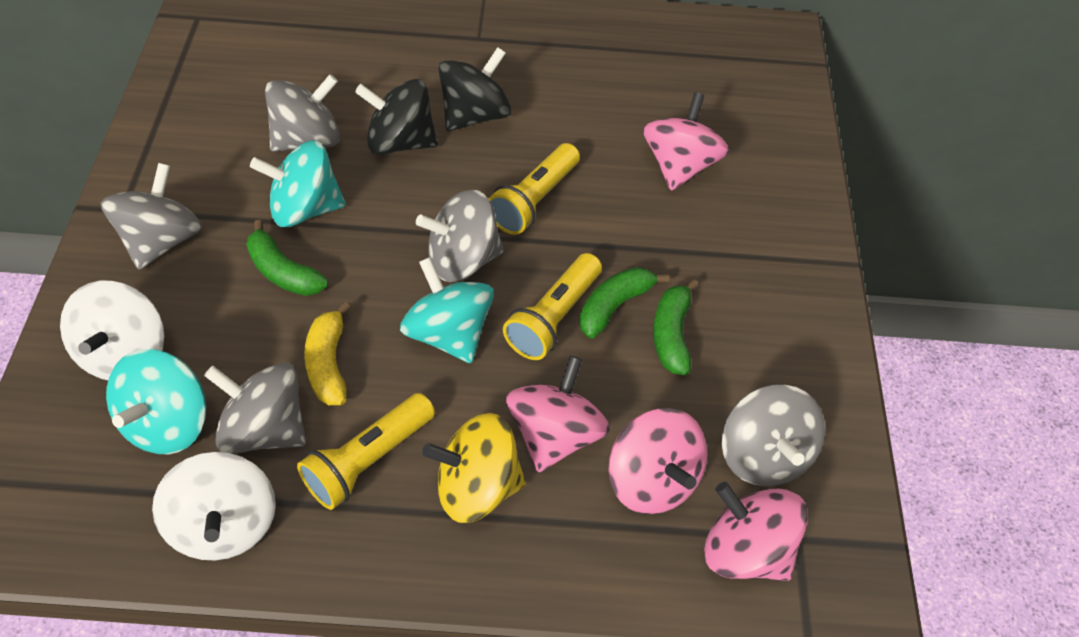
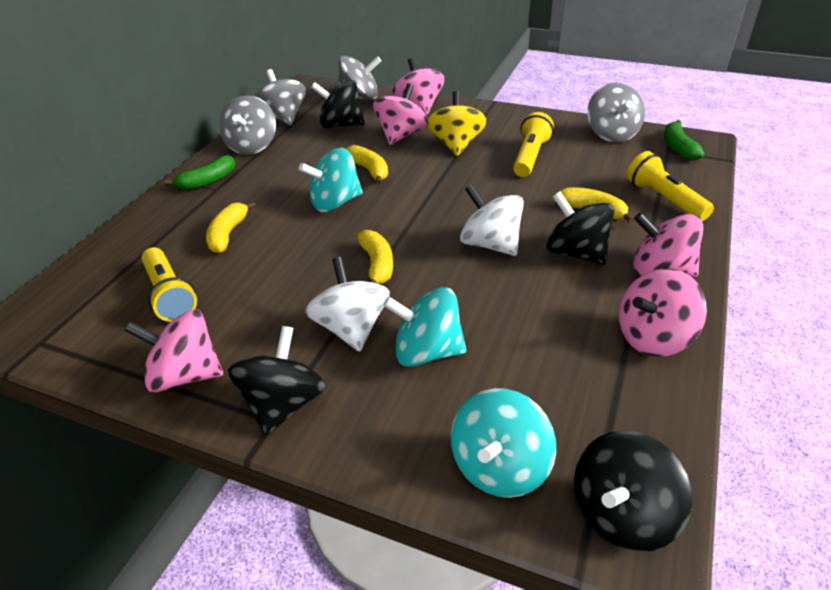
black spinning top: [355,79,438,155] [438,47,511,131] = 2 -> [228,326,326,436] [311,80,365,128] [547,192,614,265] [574,430,692,552] = 4
green banana: [246,220,328,296] [579,267,669,338] [653,279,699,375] = 3 -> [164,155,236,190] [664,120,704,160] = 2
grey spinning top: [101,163,202,270] [204,363,306,454] [265,74,340,152] [416,189,504,282] [722,385,825,486] = 5 -> [219,95,276,155] [255,69,305,125] [338,56,381,100] [587,83,645,142] = 4
pink spinning top: [506,356,609,472] [608,408,708,514] [643,92,729,191] [704,482,808,581] = 4 -> [124,309,223,392] [373,83,428,145] [393,58,445,115] [619,268,707,357] [633,213,703,277] = 5
yellow banana: [304,302,350,405] = 1 -> [206,201,256,253] [346,145,388,184] [357,230,393,284] [553,187,634,223] = 4

